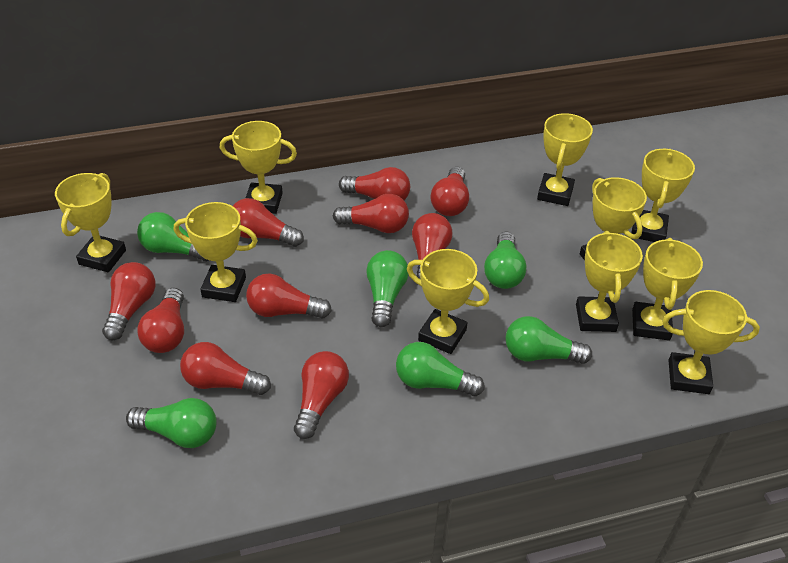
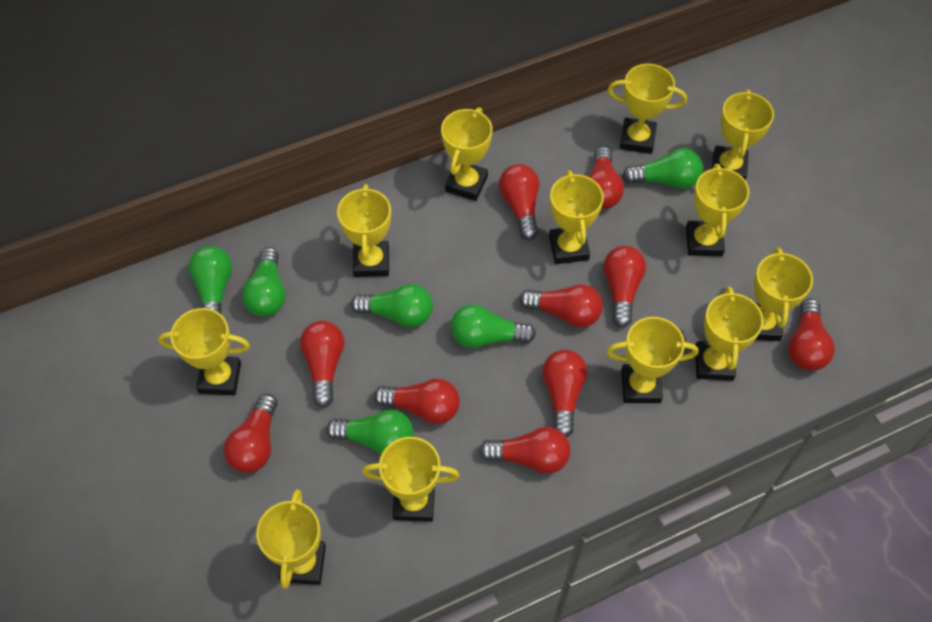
yellow trophy: [55,173,126,272] [174,202,258,302] [220,121,297,214] [407,249,489,354] [537,113,593,206] [576,231,643,332] [580,177,647,260] [631,149,695,242] [632,238,703,341] [662,290,760,394] = 10 -> [158,308,250,395] [256,489,326,589] [337,184,391,277] [362,437,460,522] [441,107,492,201] [549,170,604,264] [606,317,698,403] [607,64,687,154] [686,164,749,256] [695,286,763,381] [712,90,774,180] [754,247,813,341] = 12

